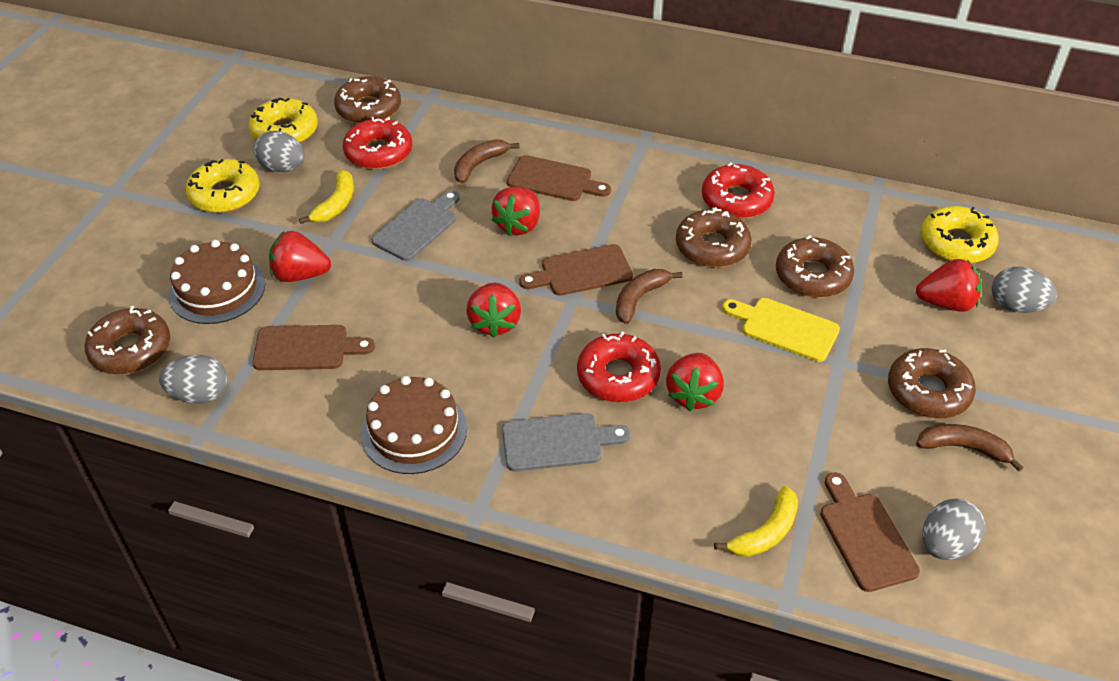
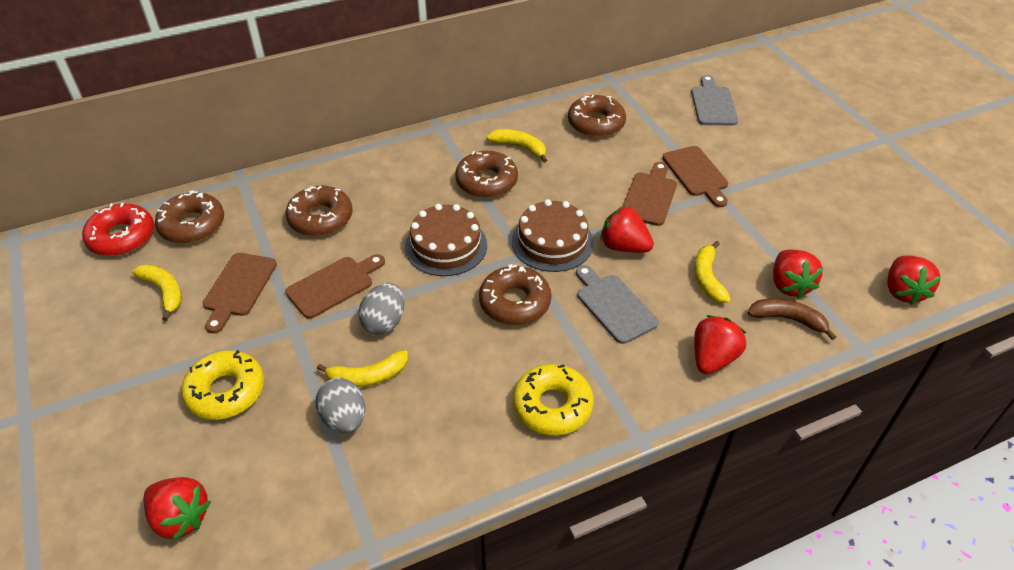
brown banana: [454,139,519,183] [616,269,683,324] [916,424,1023,472] = 3 -> [748,299,836,340] = 1
grey egg: [159,355,227,404] [254,131,305,172] [923,499,985,560] [992,267,1057,313] = 4 -> [315,378,365,434] [358,283,405,335] = 2
red donut: [343,117,412,170] [577,332,661,402] [702,163,775,219] = 3 -> [82,203,154,256] = 1
yellow banana: [299,170,354,224] [714,486,798,557] = 2 -> [132,264,182,321] [317,350,408,387] [487,129,547,163] [694,241,731,303] = 4
yellow cutting board: [722,298,840,362] = 1 -> none = 0
yellow donut: [185,159,260,213] [248,98,318,143] [921,206,999,263] = 3 -> [181,350,264,420] [513,364,594,436] = 2

